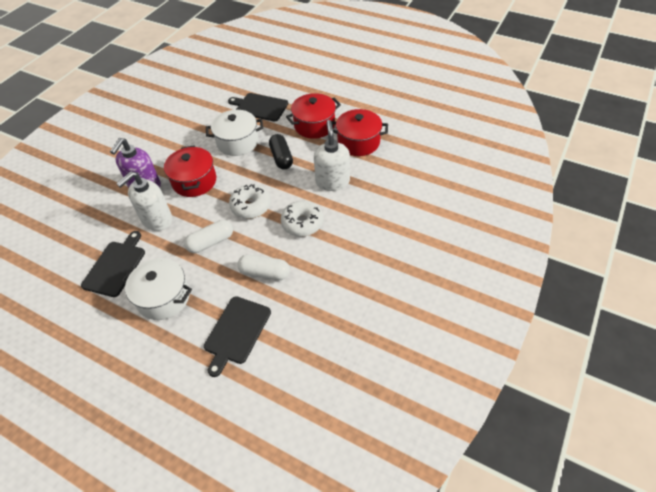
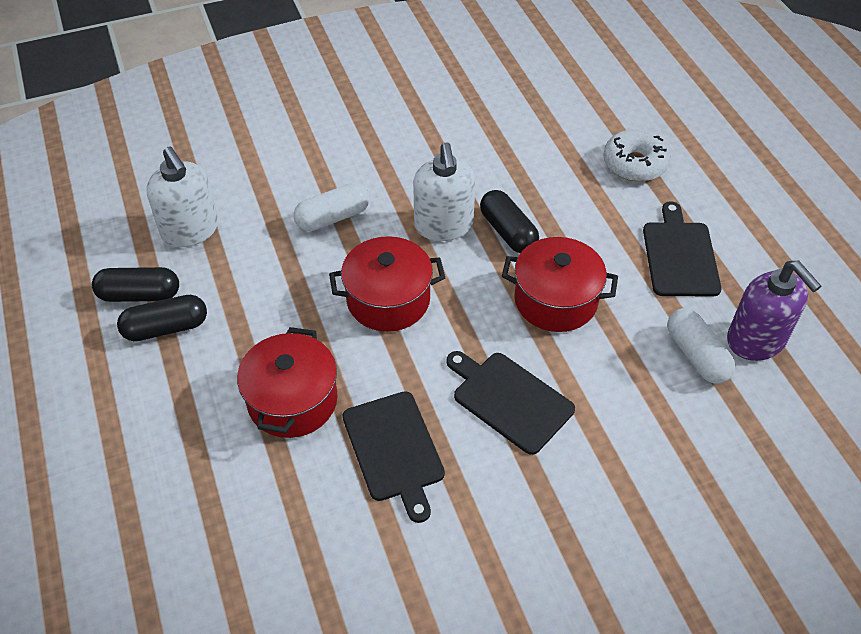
black capsule: [269,134,293,169] = 1 -> [92,267,179,302] [117,295,207,341] [480,190,539,253] = 3
white donut: [229,184,271,219] [281,201,323,237] = 2 -> [603,129,671,182] = 1
white pot: [121,258,192,320] [206,110,263,156] = 2 -> none = 0

